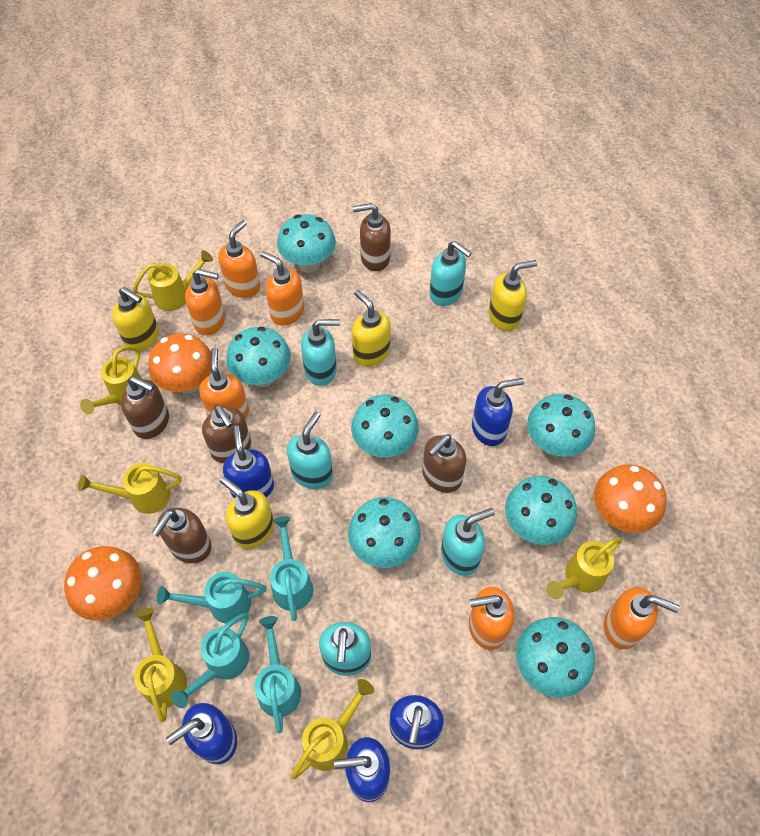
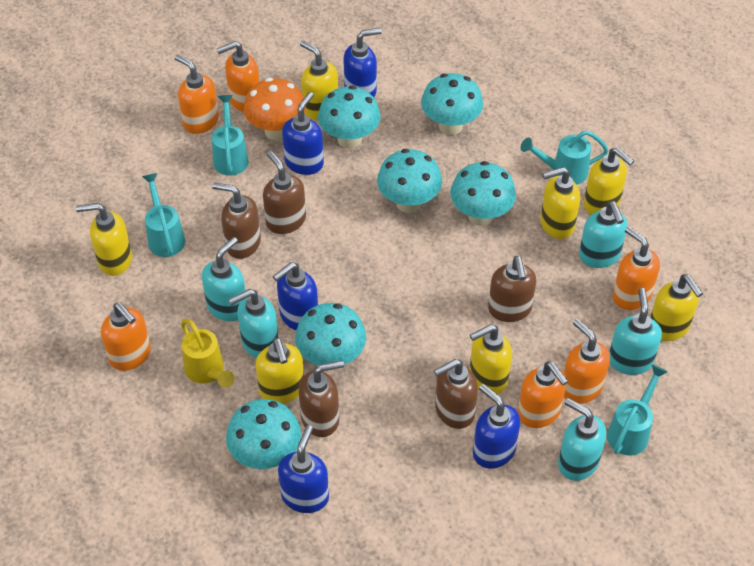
orange mushroom: [64,546,142,621] [149,333,211,394] [594,464,667,533] = 3 -> [244,78,306,140] = 1
turquoise mushroom: [226,327,291,387] [277,214,336,273] [348,497,421,568] [351,395,419,457] [505,476,577,545] [516,617,595,698] [527,394,595,457] = 7 -> [226,399,301,469] [295,303,366,370] [318,86,380,149] [377,149,442,213] [421,73,483,135] [450,161,516,226] = 6
yellow soap dispenser: [112,287,159,352] [220,476,274,549] [352,290,391,367] [488,260,537,331] = 4 -> [76,203,132,276] [255,338,304,404] [300,41,338,120] [470,324,512,394] [540,167,580,239] [584,147,634,215] [650,274,703,341] = 7
yellow watering can: [78,463,182,514] [80,346,142,414] [133,250,213,311] [134,608,187,722] [291,679,375,779] [546,537,622,599] = 6 -> [181,319,234,388] = 1

